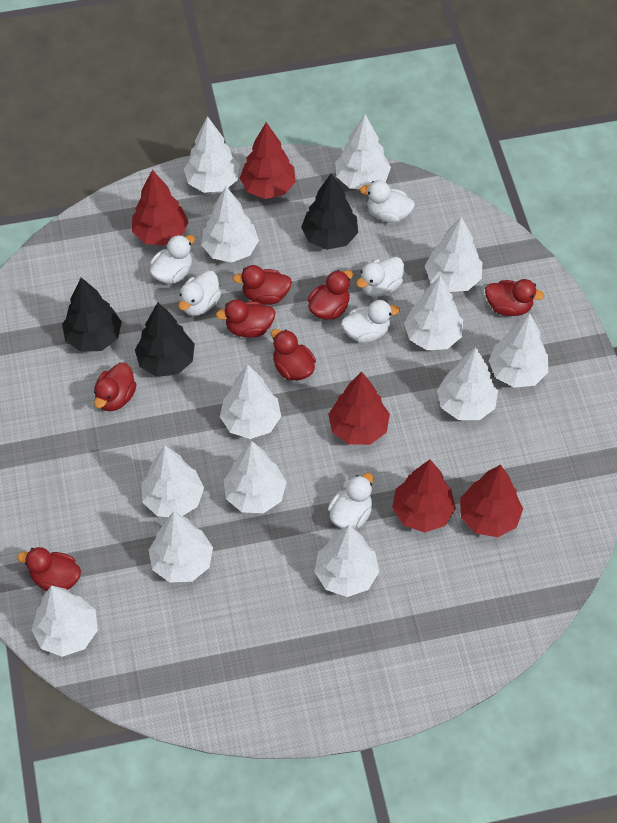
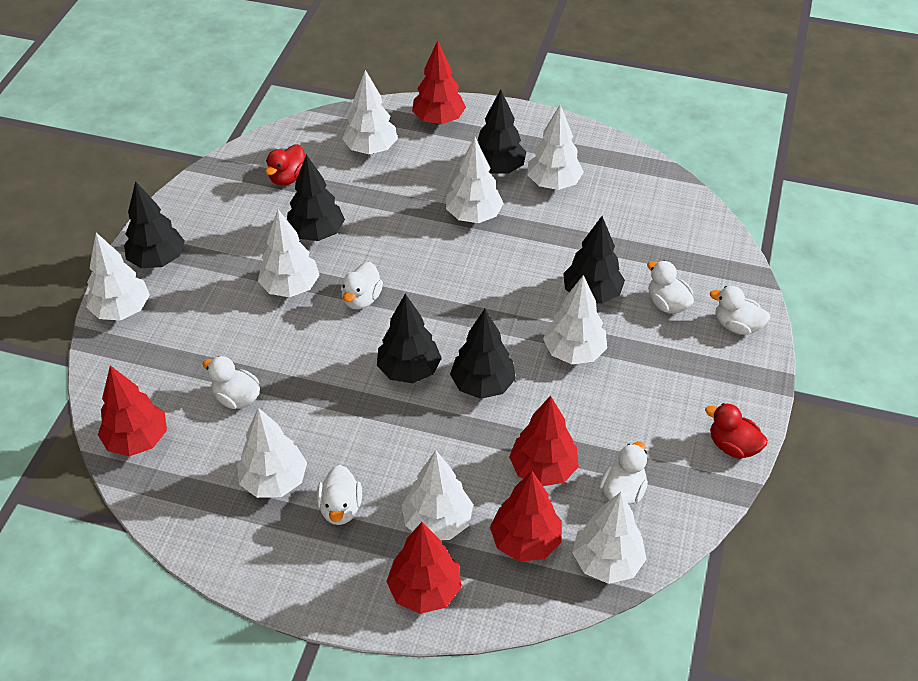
black tree: [62,277,122,352] [135,302,195,377] [301,173,358,250] = 3 -> [124,181,185,268] [287,154,345,241] [377,294,442,383] [450,309,516,399] [478,90,526,174] [563,216,625,304] = 6
red duck: [17,547,81,591] [94,363,137,411] [216,299,275,338] [232,265,292,305] [271,329,316,381] [308,270,353,320] [485,279,545,316] = 7 -> [265,144,305,186] [705,403,768,459] = 2
white tree: [32,585,98,657] [142,446,204,517] [149,512,213,583] [184,116,240,193] [201,187,259,263] [220,364,281,439] [224,441,286,513] [314,525,379,597] [335,114,391,190] [404,275,463,350] [425,217,482,292] [437,347,498,420] [489,313,548,388] = 13 -> [86,232,150,320] [237,408,307,498] [258,210,320,297] [342,70,398,154] [402,450,473,540] [446,137,504,223] [527,104,584,190] [543,275,607,364] [572,492,646,584] = 9

